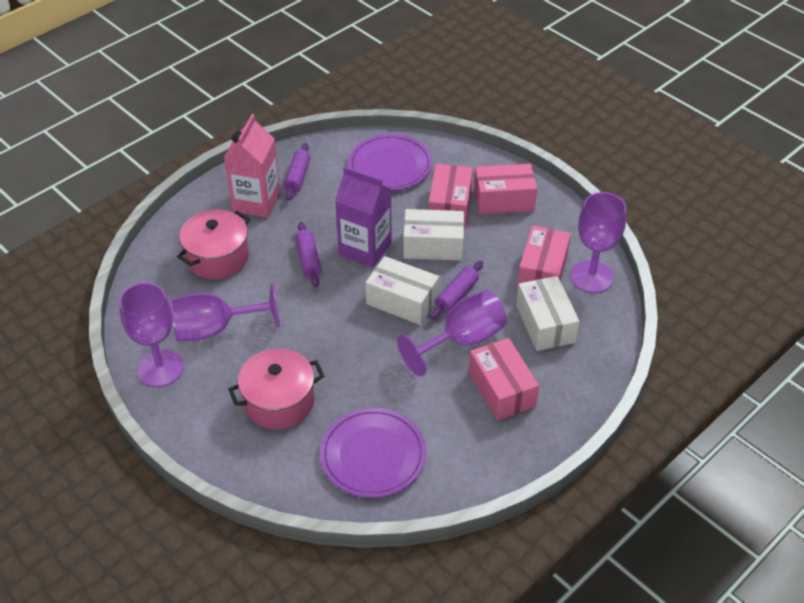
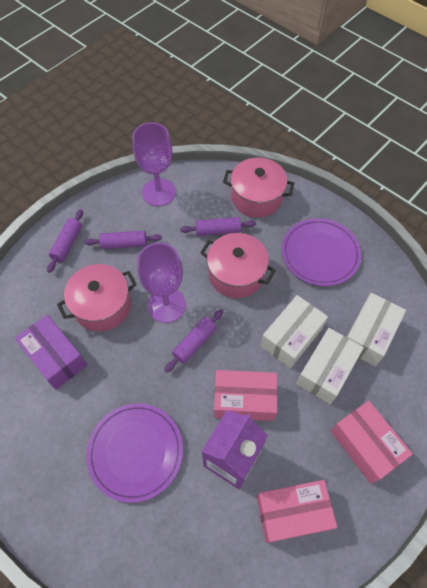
pink box: [428,164,473,228] [469,338,539,421] [474,164,537,214] [517,225,571,289] = 4 -> [214,370,277,421] [257,480,337,543] [331,401,413,484] = 3
pink carton: [224,114,280,218] = 1 -> none = 0
pink pot: [177,210,250,279] [228,349,324,430] = 2 -> [57,264,137,332] [200,233,276,298] [223,157,294,218] = 3
purple box: none = 0 -> [15,315,87,389] = 1
purple goblet: [119,282,184,387] [170,283,280,341] [397,290,507,376] [570,192,627,293] = 4 -> [132,122,176,206] [137,242,186,323] = 2
purple rolling pin: [284,143,311,201] [295,222,322,287] [430,261,483,319] = 3 -> [47,209,83,273] [84,231,162,249] [164,310,223,372] [180,217,256,236] = 4

